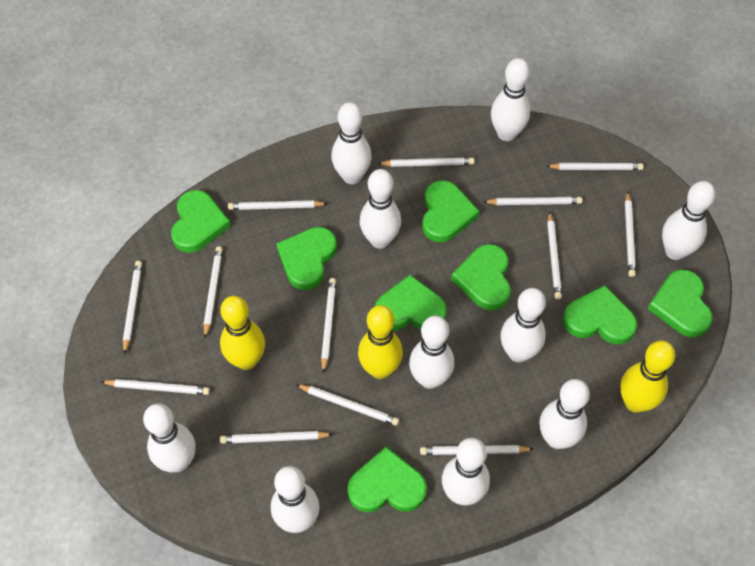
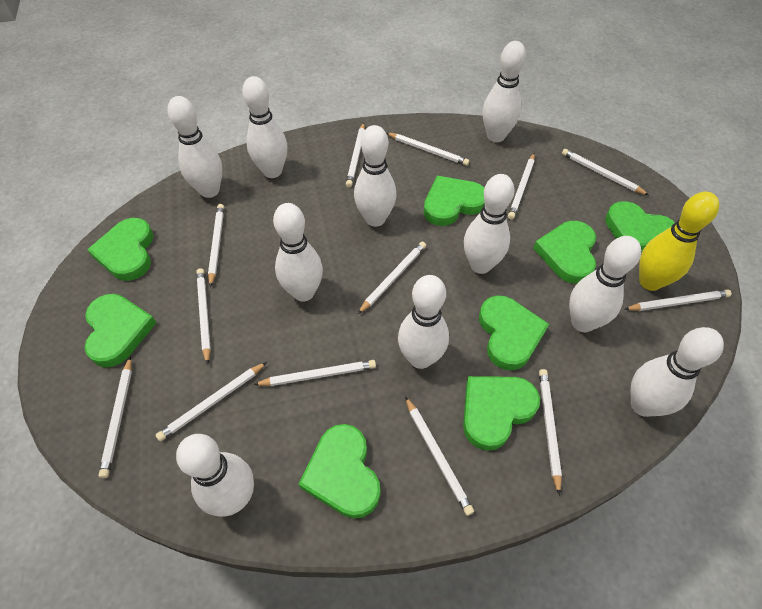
yellow bowling pin: [220,296,265,370] [358,305,403,379] [620,341,675,413] = 3 -> [639,192,719,291] = 1

